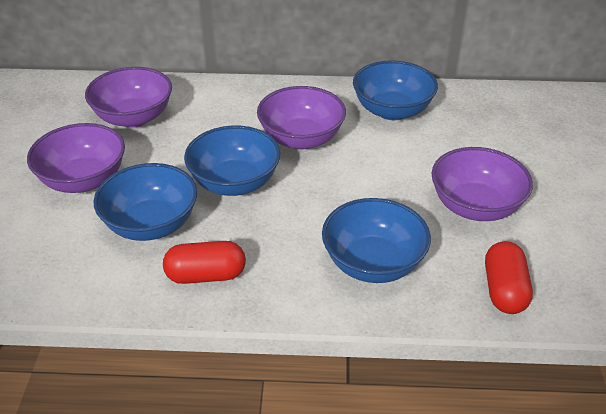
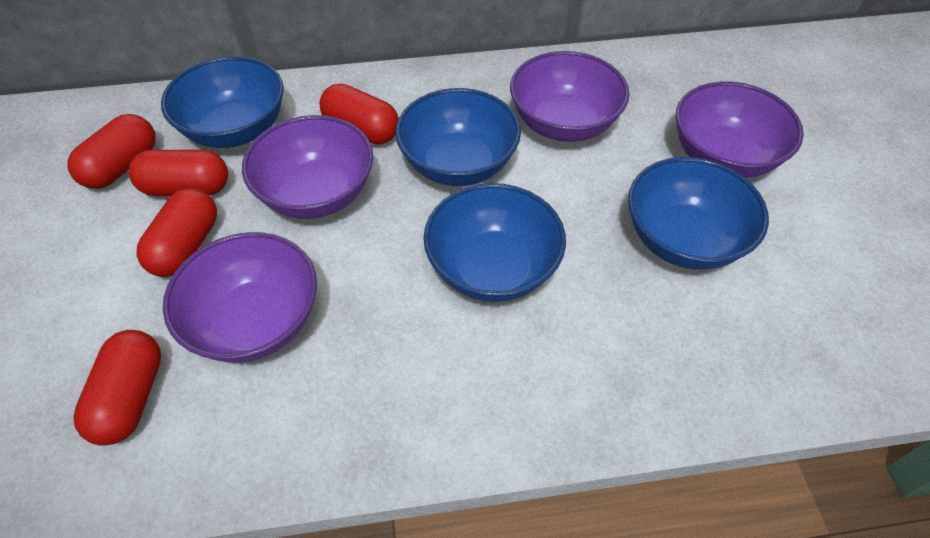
red capsule: [163,241,246,284] [485,241,533,314] = 2 -> [67,114,156,189] [74,330,161,446] [129,150,228,196] [137,188,217,277] [320,83,399,144] = 5

